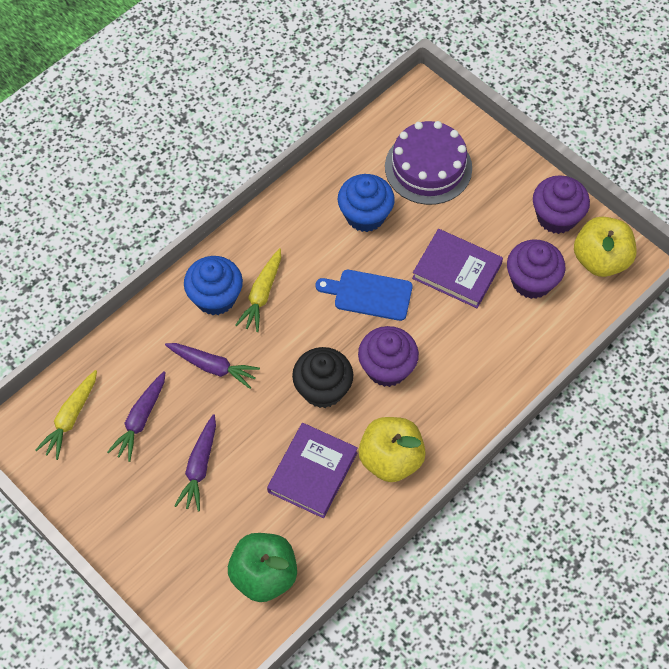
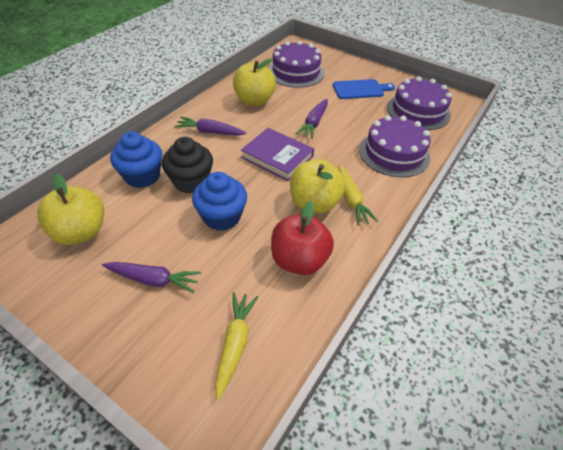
green apple: [228,533,297,602] = 1 -> none = 0
purple book: [267,423,358,518] [412,229,503,308] = 2 -> [241,128,314,181] = 1
purple cake: [385,121,472,205] = 1 -> [269,41,325,88] [359,115,431,177] [387,76,452,130] = 3
purple cupcake: [358,326,419,387] [507,240,565,299] [533,175,590,234] = 3 -> none = 0
red apple: none = 0 -> [271,201,334,275] = 1
yellow apple: [359,417,426,482] [574,217,636,277] = 2 -> [37,173,104,245] [233,59,276,106] [290,159,345,213] = 3

